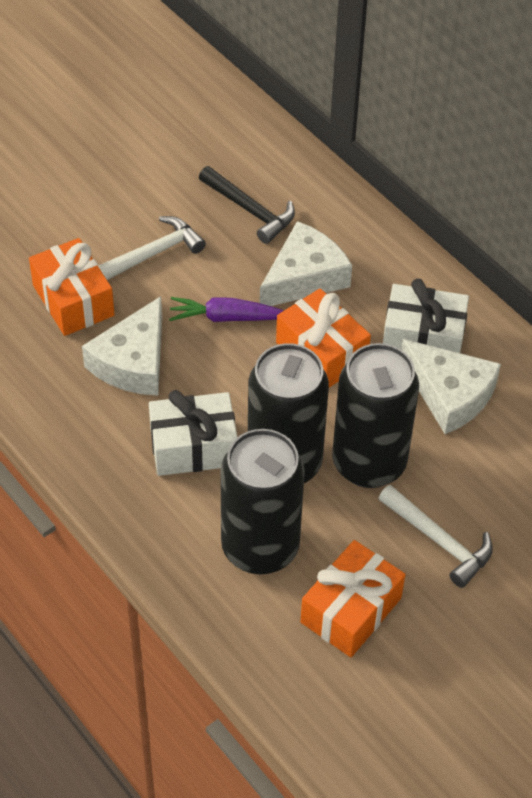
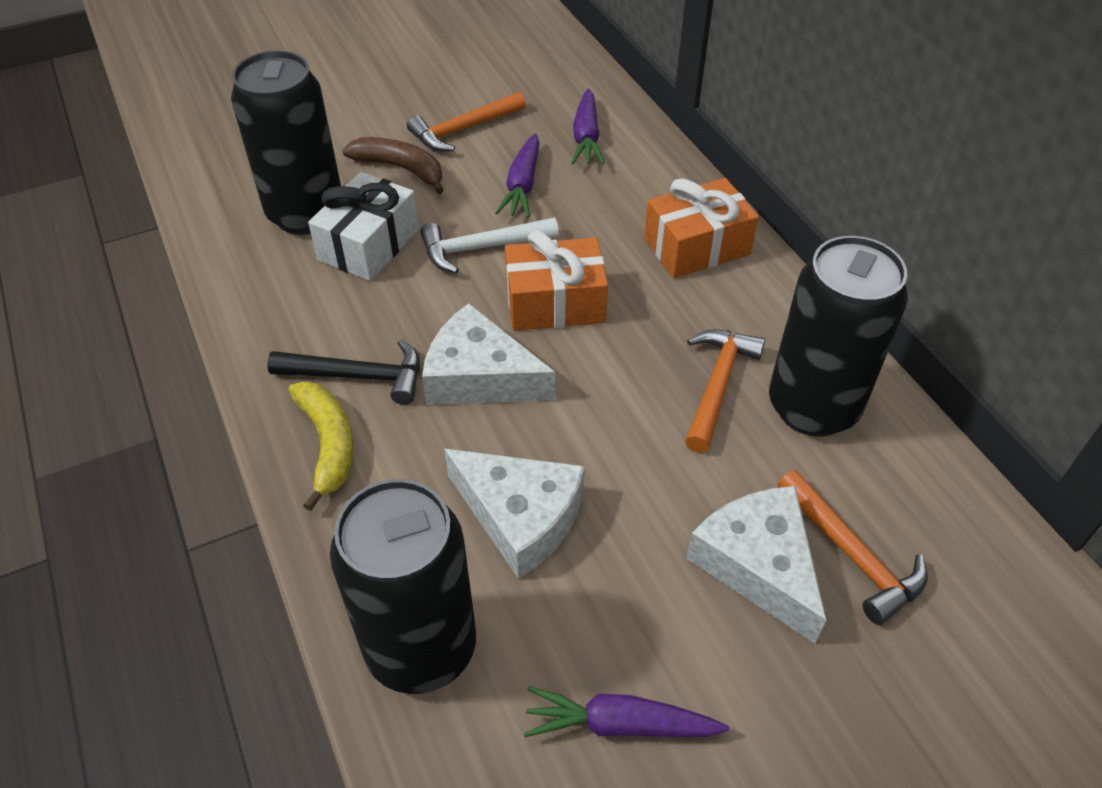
brown banana: none = 0 -> [342,137,444,194] = 1
orange gift: [29,238,115,336] [276,288,371,387] [300,540,405,657] = 3 -> [505,230,608,331] [644,178,759,278] = 2
orange hammer: none = 0 -> [407,92,526,152] [685,329,765,453] [778,470,928,625] = 3
purple carrot: [169,297,284,322] = 1 -> [495,133,540,218] [524,686,729,737] [572,89,605,164] = 3
white gift: [149,390,238,476] [383,279,469,353] = 2 -> [308,172,419,281] = 1
white hammer: [98,216,206,280] [379,485,493,588] = 2 -> [420,217,559,274] = 1
yellow banana: none = 0 -> [288,381,353,511] = 1

